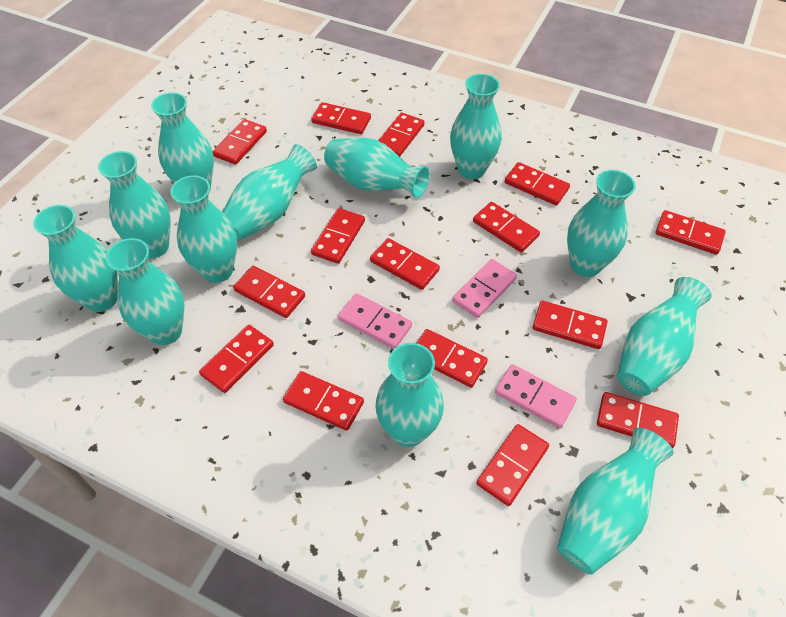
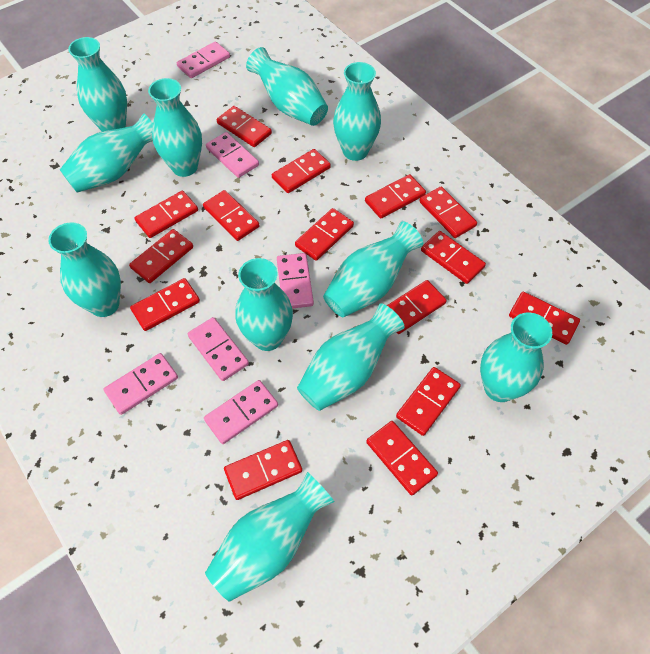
pink domino: [338,293,412,349] [452,259,517,318] [495,364,577,428] = 3 -> [104,353,178,415] [177,41,230,78] [188,317,249,381] [204,380,278,444] [206,132,259,178] [277,253,314,309] = 6
turquoise vase: [33,205,118,312] [98,151,170,258] [106,238,184,345] [151,92,214,189] [170,176,237,283] [222,144,317,240] [324,138,430,198] [375,343,444,447] [450,74,502,180] [557,428,674,574] [567,170,636,277] [617,277,712,396] = 12 -> [48,222,121,317] [60,113,153,193] [68,37,127,132] [148,78,202,177] [205,472,335,602] [235,258,293,351] [246,47,328,126] [297,304,405,411] [323,221,423,317] [333,62,381,161] [480,312,552,402] = 11

